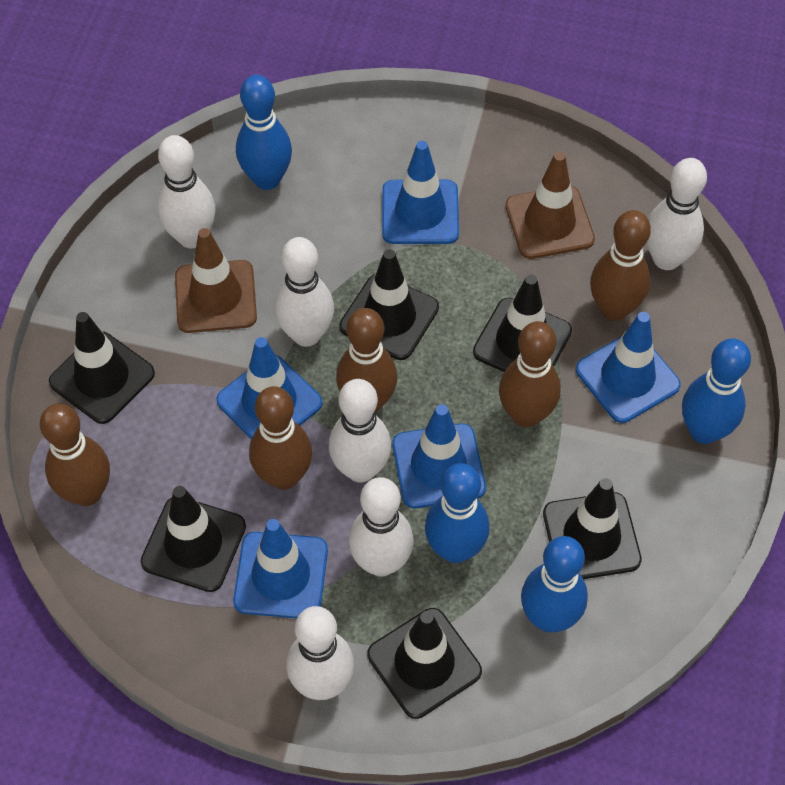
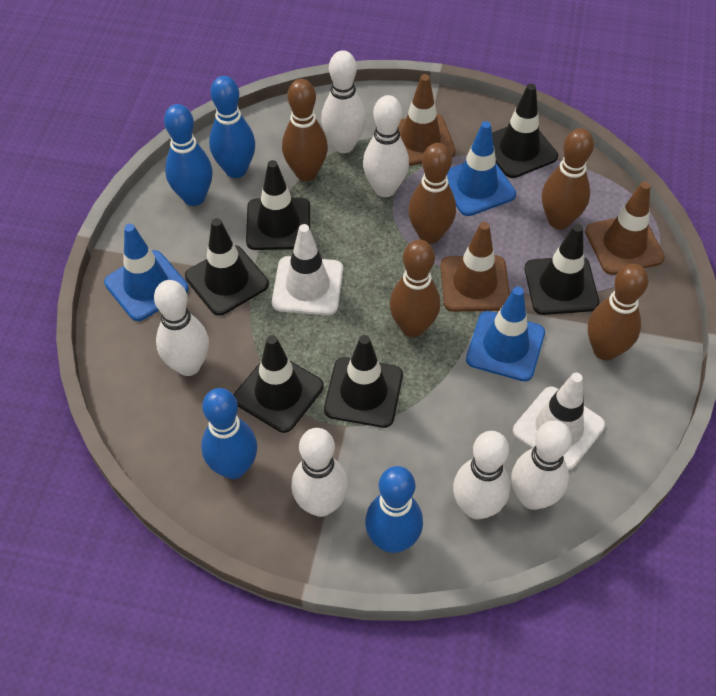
blue traffic cone: [216,337,322,439] [233,519,328,618] [382,141,459,244] [393,404,486,508] [576,312,681,423] = 5 -> [104,224,189,321] [447,121,516,216] [466,287,545,381] = 3
brown traffic cone: [175,228,257,333] [506,151,595,259] = 2 -> [398,74,456,166] [440,222,510,312] [585,181,665,275] = 3
white traffic cone: none = 0 -> [272,224,343,316] [513,373,605,471] = 2

